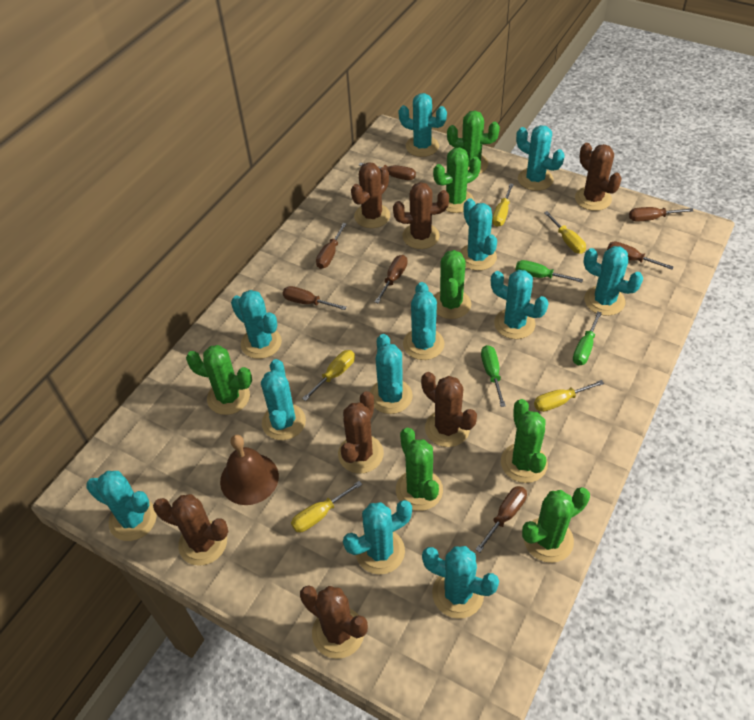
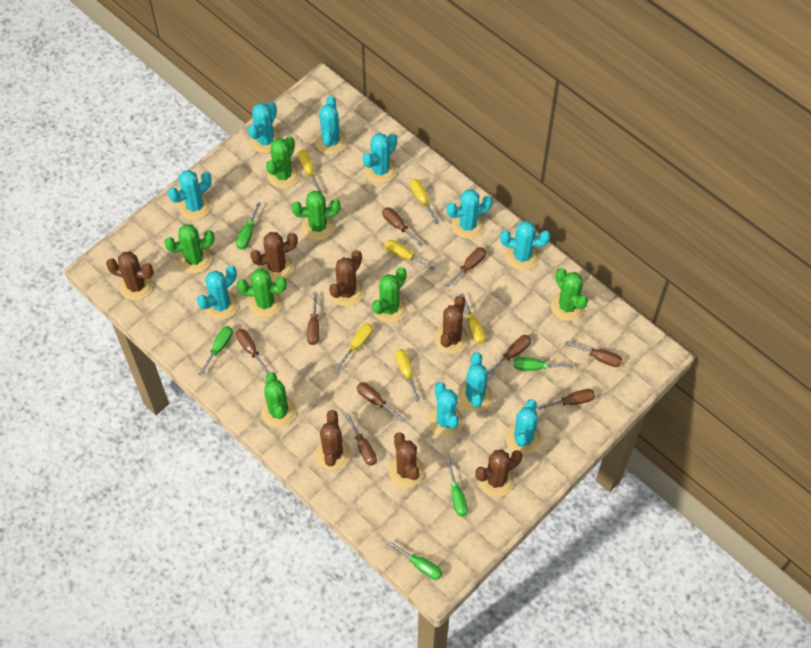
brown bell: [220,435,279,505] = 1 -> none = 0
brown screwdriver: [283,286,346,310] [316,223,347,269] [359,163,416,180] [375,255,407,304] [475,486,527,553] [607,241,674,270] [629,207,693,222] = 7 -> [236,329,270,374] [307,292,319,345] [345,413,377,466] [357,382,405,422] [382,207,423,247] [445,247,486,288] [488,335,531,375] [537,389,595,410] [565,341,622,367] = 9
green screwdriver: [481,345,506,407] [516,260,583,283] [573,311,602,365] = 3 -> [199,326,233,376] [236,202,261,249] [387,541,442,580] [446,458,468,516] [514,357,573,371] = 5
turquoise cactus: [86,471,157,541] [231,290,282,359] [261,359,306,440] [343,500,412,574] [370,334,413,414] [399,93,447,157] [403,282,444,360] [422,546,499,619] [460,198,497,271] [491,270,549,339] [516,125,565,191] [583,246,643,316] = 12 -> [168,170,212,220] [197,266,238,320] [248,101,281,153] [315,96,347,154] [363,133,397,183] [428,382,464,437] [446,190,493,239] [458,353,493,412] [500,221,551,270] [506,399,541,455] = 10
yellow screwdriver: [291,481,362,532] [302,350,355,401] [492,183,514,227] [534,380,604,412] [544,211,586,254] = 5 -> [297,150,322,193] [335,323,373,370] [385,240,435,270] [395,349,420,402] [410,179,439,224] [460,293,485,344] = 6

